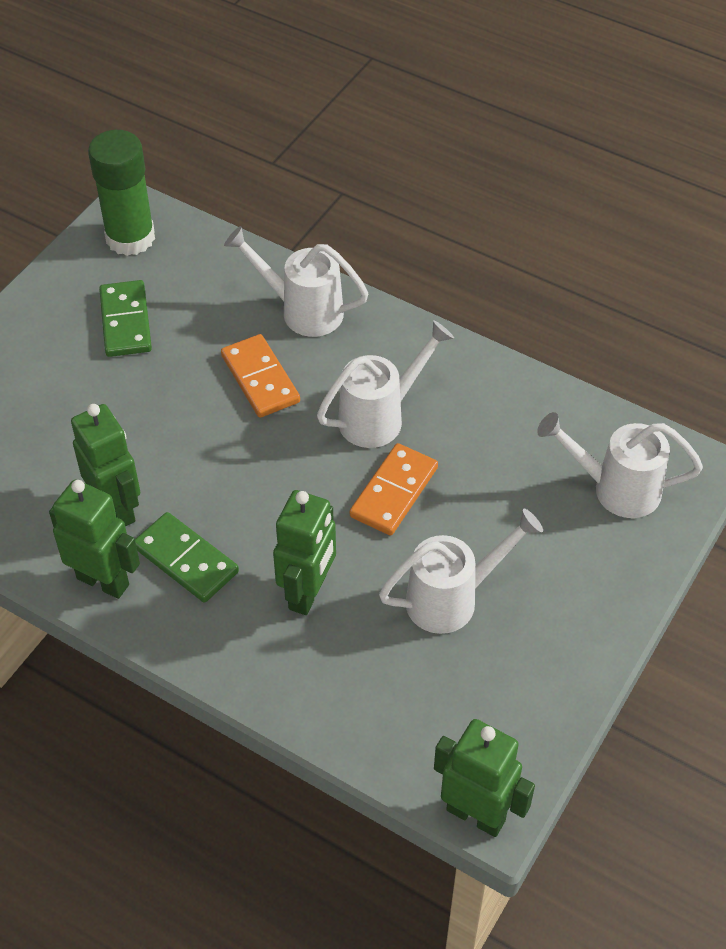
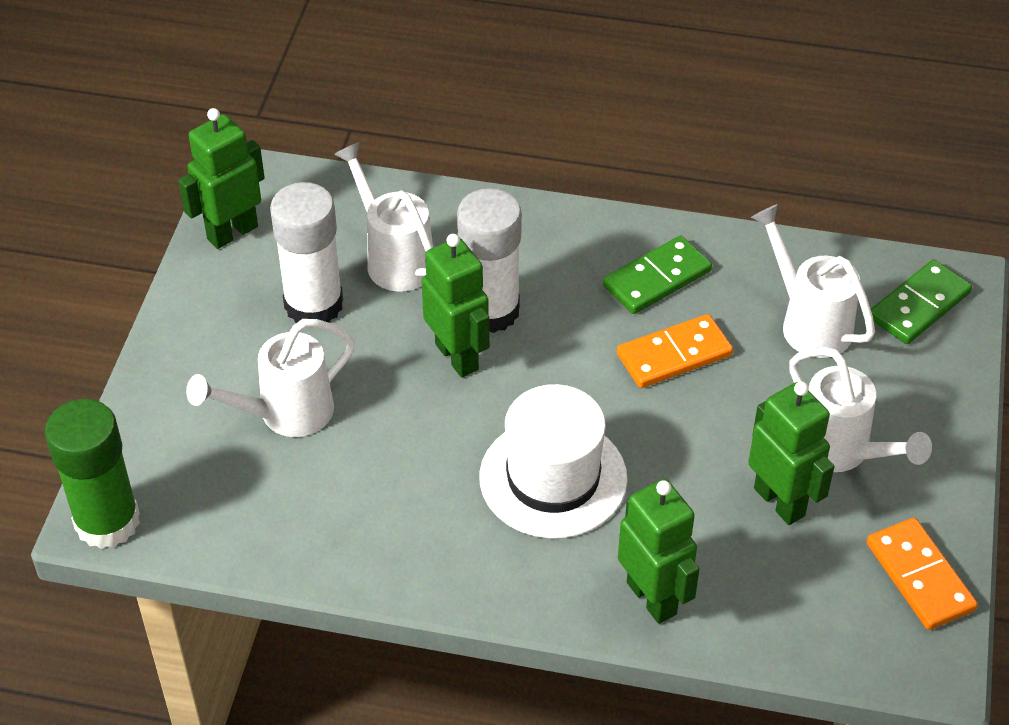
white glue stick: none = 0 -> [270,182,343,323] [457,188,522,333] = 2
white hat: none = 0 -> [479,384,628,539] = 1

